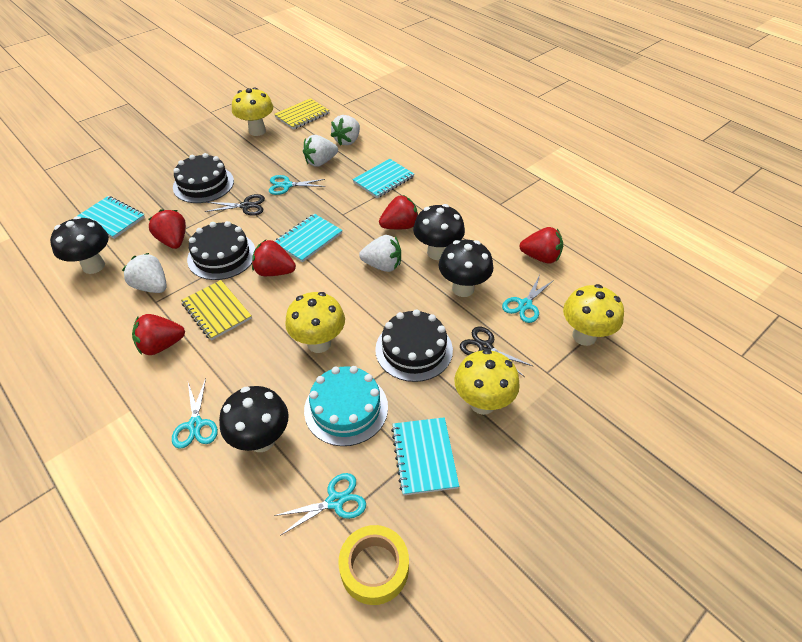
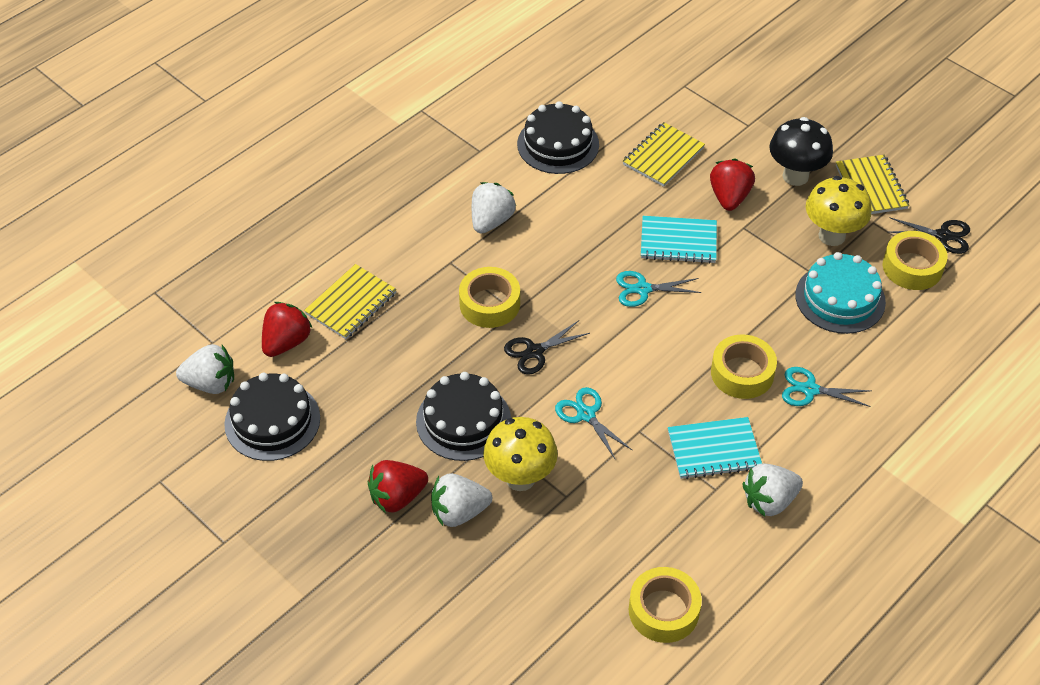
black mushroom: [50,216,109,274] [219,386,289,452] [413,204,465,260] [439,240,493,297] = 4 -> [769,117,833,186] = 1
red strawberry: [132,314,185,355] [148,209,186,249] [252,240,296,276] [379,195,418,229] [519,227,563,264] = 5 -> [262,302,312,357] [368,460,428,513] [710,159,755,211] = 3
turquoise notebook: [78,196,145,239] [275,214,343,262] [352,159,414,198] [391,417,459,496] = 4 -> [641,216,717,264] [668,417,762,479] = 2
turquoise scissors: [172,378,218,449] [269,175,325,195] [274,473,366,536] [502,275,554,323] = 4 -> [555,387,632,460] [616,271,701,307] [782,367,871,407] = 3
yellow mushroom: [232,88,273,136] [285,292,345,353] [454,349,520,415] [563,284,624,346] = 4 -> [483,417,558,491] [806,176,871,246] = 2
yellow notebook: [181,280,252,341] [274,98,330,130] = 2 -> [304,264,397,339] [623,122,705,187] [836,155,909,214] = 3
yellow tape: [338,525,409,605] = 1 -> [459,267,520,328] [629,567,702,643] [711,334,777,399] [883,231,948,290] = 4

